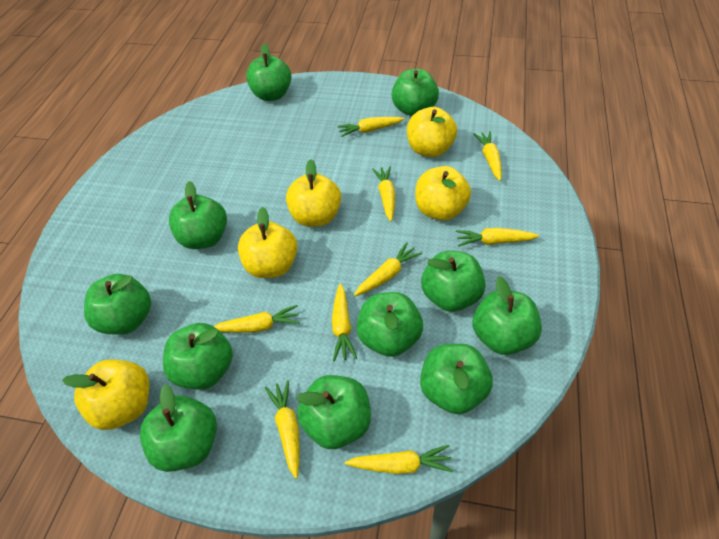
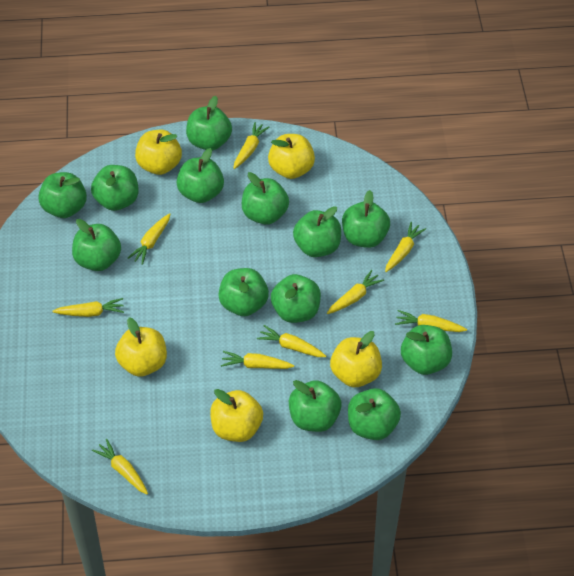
green apple: [84,274,151,335] [140,384,217,472] [163,323,233,390] [169,181,227,249] [246,43,291,101] [297,375,371,449] [356,292,423,357] [391,69,439,116] [420,344,493,414] [421,251,485,312] [472,276,542,355] = 11 -> [38,172,87,218] [72,219,121,271] [91,165,138,211] [176,148,224,203] [186,96,232,151] [218,268,269,316] [242,172,289,225] [271,274,321,323] [289,380,341,432] [293,206,341,257] [342,190,390,248] [348,388,401,440] [401,325,452,375] = 13

